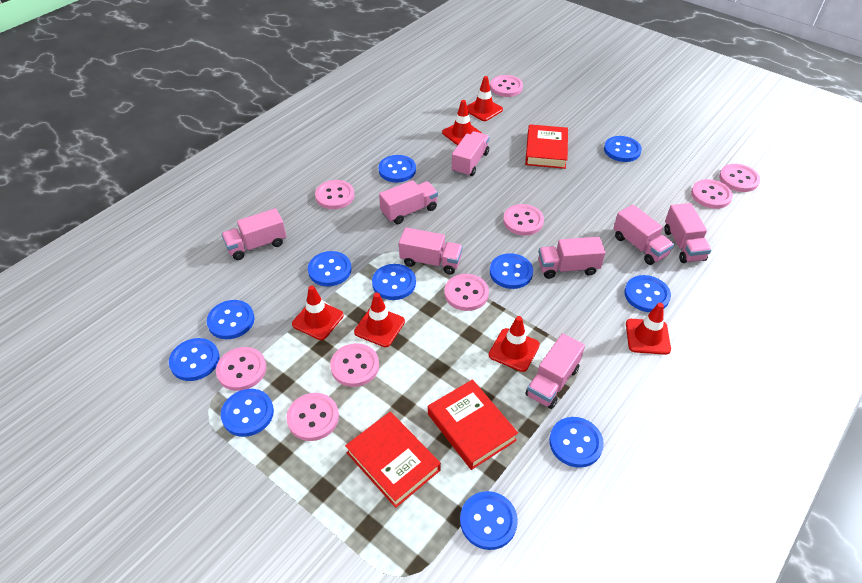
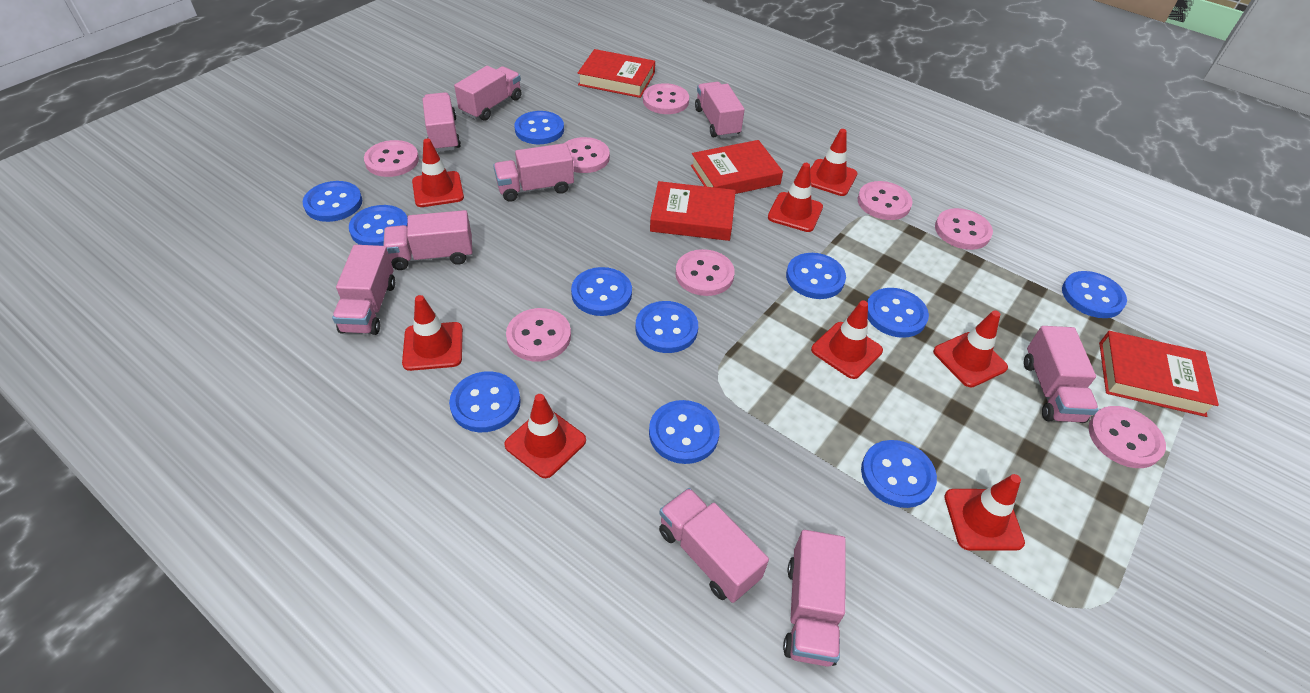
pink button: [216,347,267,391] [286,393,339,441] [315,180,354,209] [330,343,379,387] [444,274,489,311] [490,75,523,97] [503,204,544,235] [691,179,733,209] [719,164,760,192] = 9 -> [364,140,419,177] [506,308,571,361] [565,137,610,173] [643,83,689,114] [675,249,735,296] [858,181,913,220] [935,208,993,250] [1089,406,1166,468] = 8
pink truck: [221,208,286,260] [379,180,438,224] [399,227,463,275] [452,131,489,177] [525,333,585,409] [538,237,606,279] [613,205,674,265] [664,203,711,263] = 8 -> [332,245,395,335] [383,210,472,270] [422,92,461,152] [454,66,522,121] [493,143,574,202] [659,488,769,603] [695,82,745,138] [783,530,846,667] [1024,326,1099,423] = 9
red book: [345,412,441,508] [428,379,518,470] [525,124,568,169] = 3 -> [578,49,655,98] [650,181,736,241] [691,140,783,194] [1099,331,1219,417] = 4
red traffic cone: [292,285,344,340] [354,293,405,347] [442,100,481,145] [467,76,503,121] [489,316,540,372] [626,303,671,355] = 6 -> [402,295,463,371] [412,139,464,207] [504,394,586,478] [768,163,823,232] [810,129,857,196] [811,301,883,379] [933,310,1008,388] [944,474,1025,551] = 8

